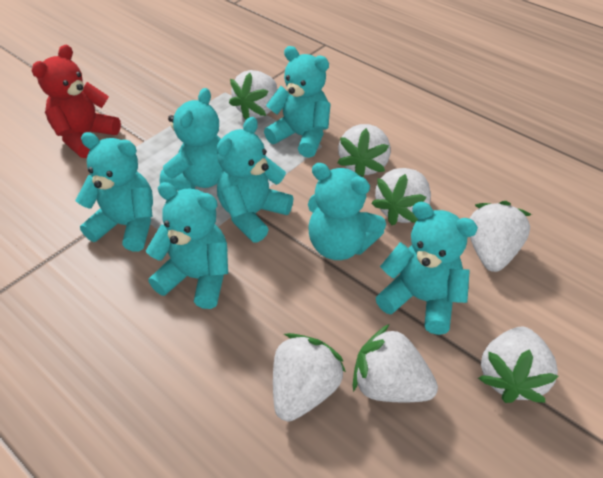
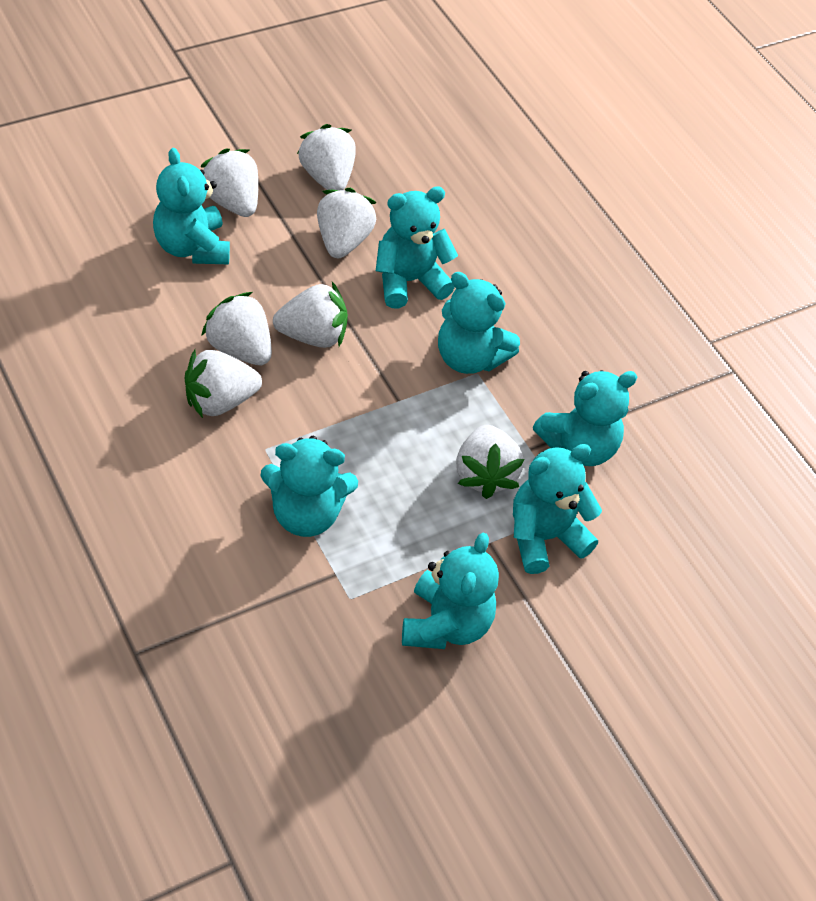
red teddy bear: [32,45,121,158] = 1 -> none = 0

